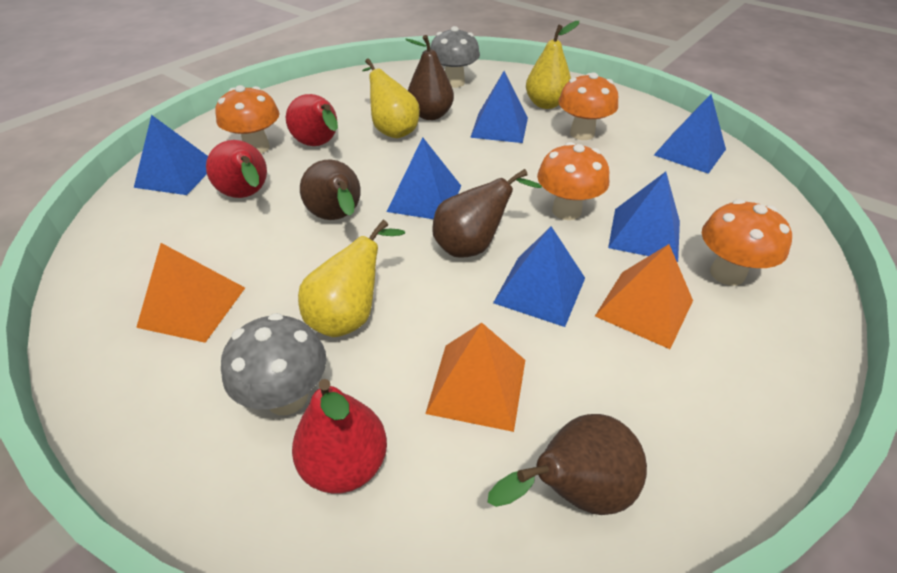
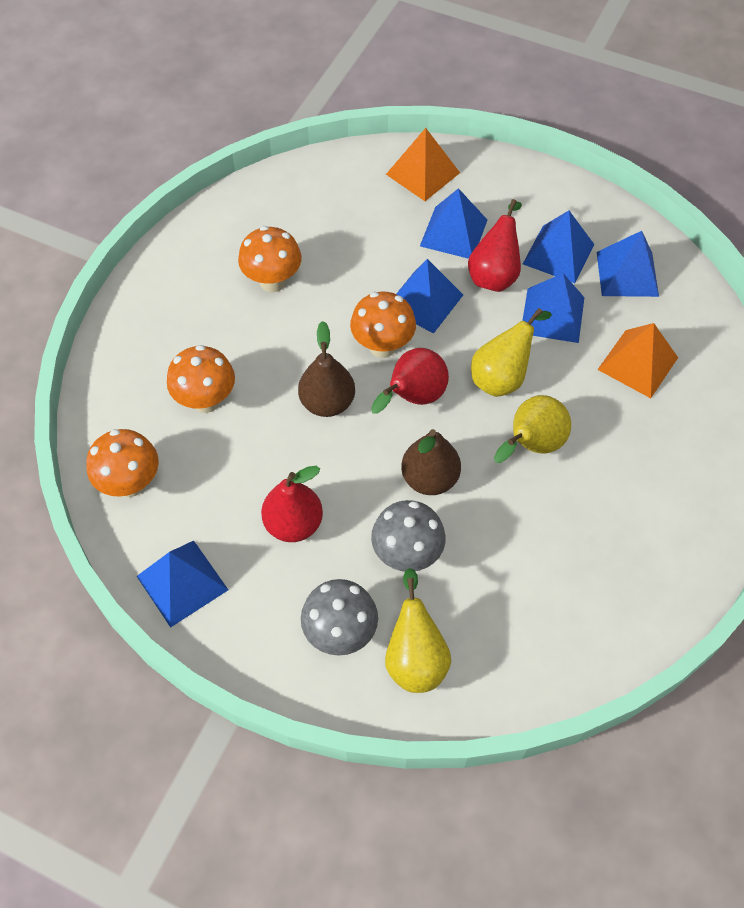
brown pear: [300,160,361,220] [405,35,454,120] [432,169,542,258] [488,414,647,515] = 4 -> [298,321,355,417] [401,429,461,495] = 2
orange pyramid: [136,243,245,343] [425,323,525,432] [595,244,693,349] = 3 -> [386,128,460,201] [597,323,678,398] = 2

